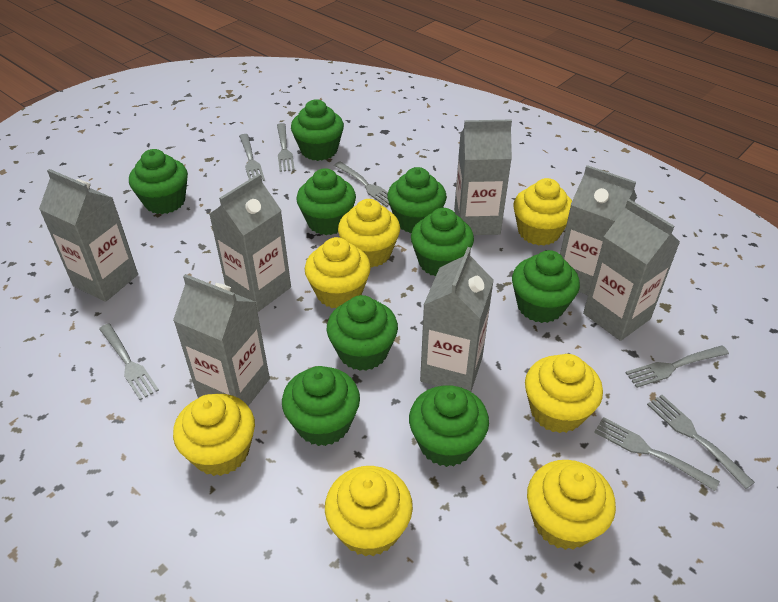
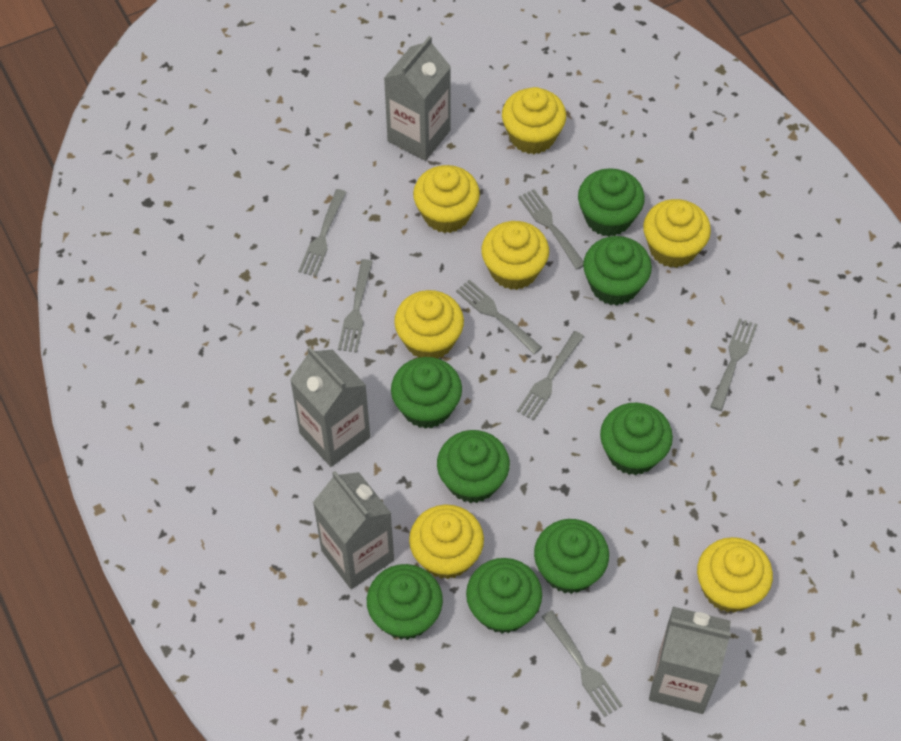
green cupcake: [129,149,188,214] [282,366,360,446] [291,99,344,161] [296,168,356,235] [327,295,398,371] [387,167,447,233] [409,385,489,467] [411,208,474,277] [512,250,580,323] = 9 -> [367,564,443,640] [391,357,462,429] [437,430,510,503] [466,558,542,633] [534,519,609,594] [578,168,645,236] [583,236,652,305] [600,403,673,475] = 8
grey carton: [39,169,138,302] [173,274,270,406] [209,174,291,312] [420,247,494,392] [454,120,512,235] [560,165,637,295] [583,199,680,341] = 7 -> [290,347,370,467] [313,471,394,589] [384,36,451,161] [649,607,731,714] = 4

